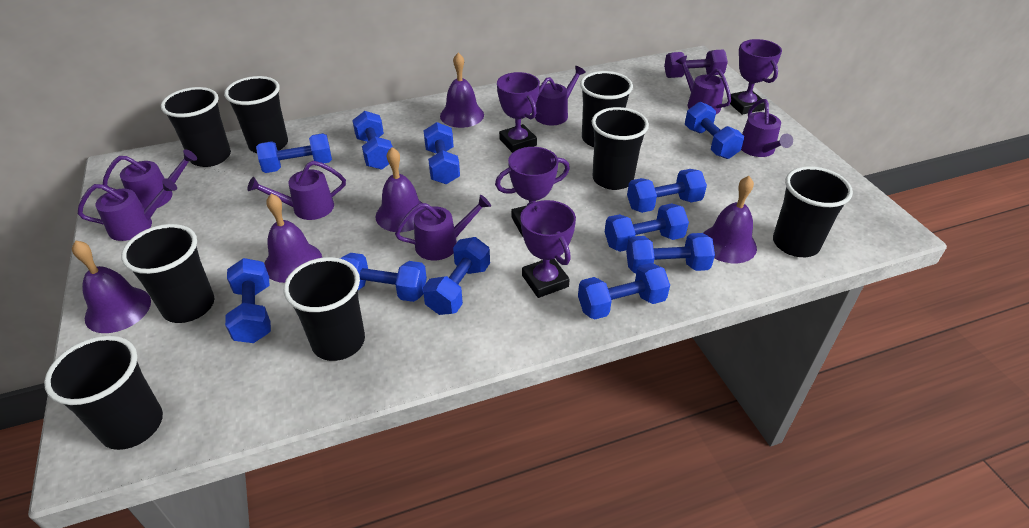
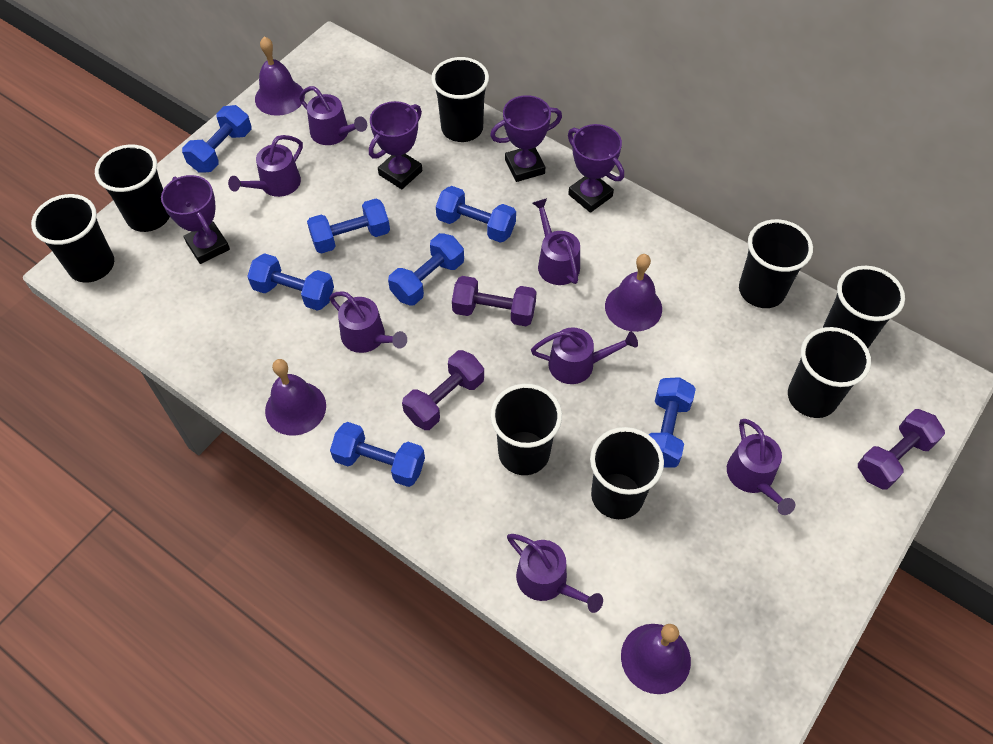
blue dumbbell: [225,258,271,343] [256,133,332,173] [340,253,427,302] [352,111,393,170] [423,237,490,315] [424,122,460,184] [578,263,670,320] [605,203,689,252] [626,233,715,274] [627,169,707,213] [685,102,744,159] = 11 -> [182,105,251,173] [247,253,334,311] [307,199,390,254] [330,422,425,487] [388,233,464,305] [436,186,516,243] [648,377,696,468] = 7
purple bell: [72,240,151,333] [264,194,322,283] [376,147,425,232] [440,53,484,128] [704,176,757,263] = 5 -> [255,36,305,116] [265,359,326,436] [605,254,662,332] [621,624,691,694] = 4
purple dumbbell: [664,49,728,78] = 1 -> [402,350,484,430] [452,276,537,326] [858,409,945,490] = 3

